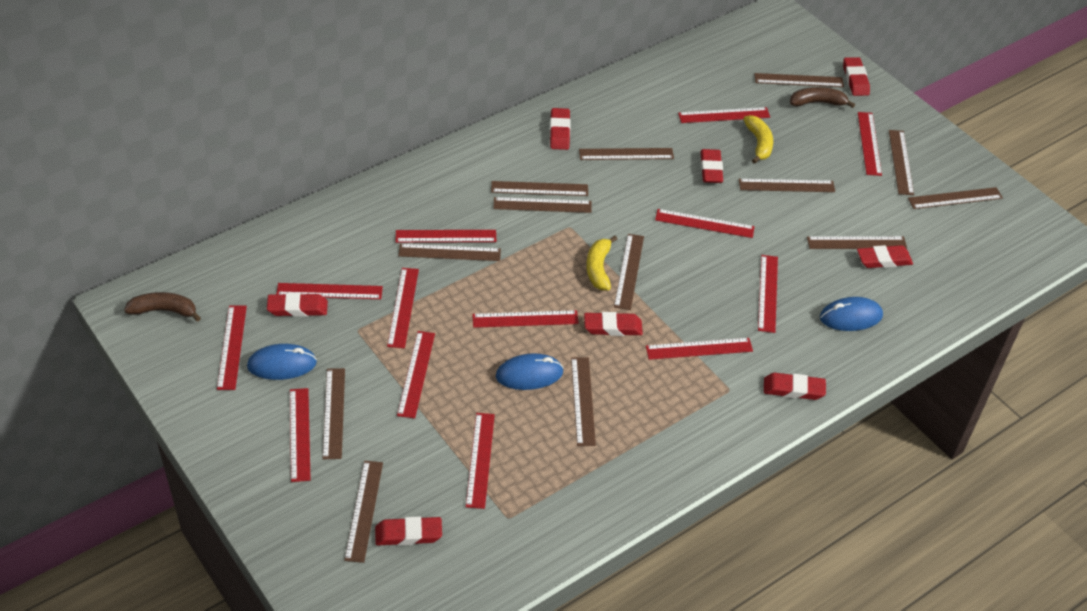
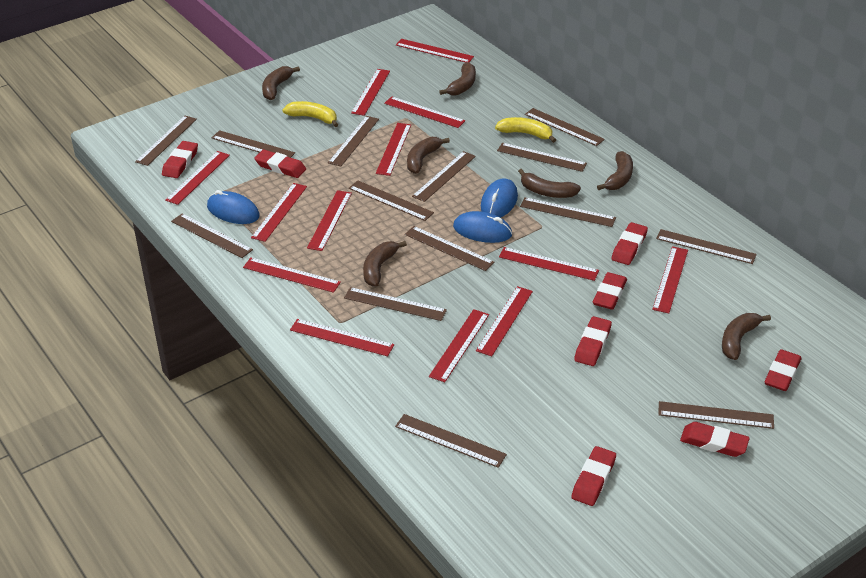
brown banana: [124,292,201,322] [790,87,855,108] = 2 -> [262,66,300,100] [363,241,407,286] [407,137,450,174] [439,62,476,96] [518,169,581,198] [597,151,633,190] [722,313,771,360] = 7
brown ruler: [322,368,345,459] [344,461,383,563] [398,244,501,261] [491,181,588,196] [493,197,592,213] [571,357,596,446] [579,148,674,160] [614,234,644,310] [739,179,835,192] [754,73,844,87] [807,236,907,249] [889,130,914,195] [908,187,1003,209] = 13 -> [135,116,197,166] [171,213,253,258] [212,130,295,158] [328,116,379,166] [344,287,447,321] [349,180,434,221] [395,414,507,468] [405,226,495,271] [412,151,476,202] [497,143,587,172] [520,197,616,227] [525,108,605,146] [656,229,757,264] [658,401,774,429] = 14

